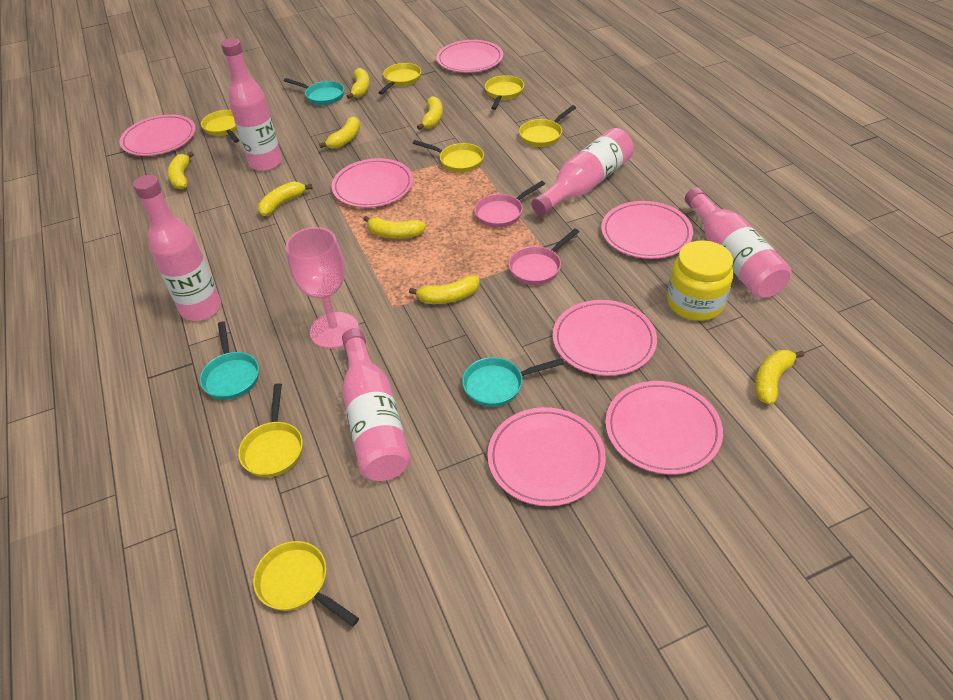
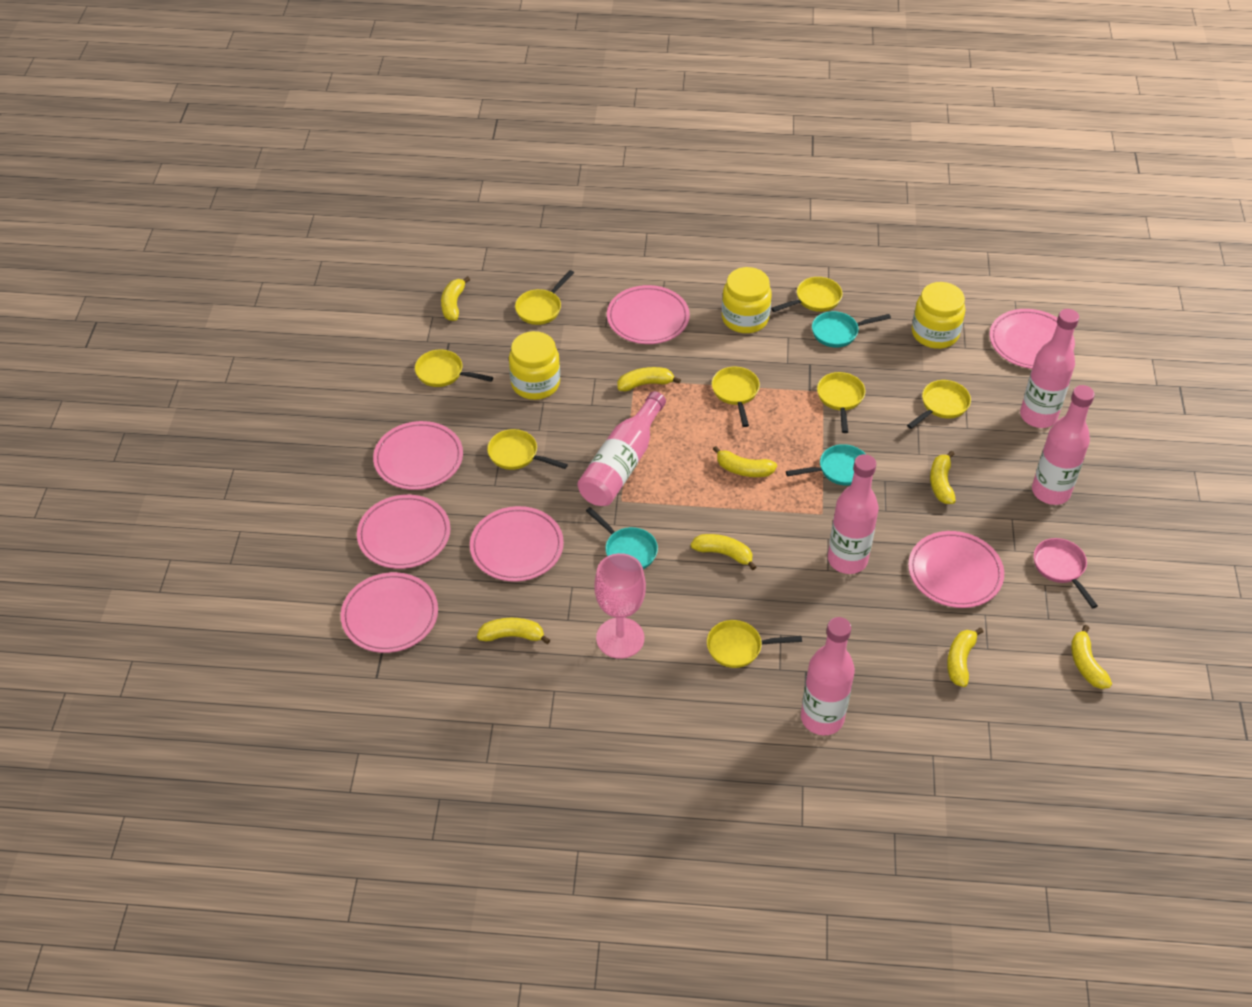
pink pan: [474,181,545,228] [509,229,579,285] = 2 -> [1033,538,1098,608] = 1
yellow jar: [667,240,734,321] = 1 -> [509,331,560,400] [722,267,772,333] [912,282,965,349] = 3
yellow pan: [201,110,239,143] [238,383,303,477] [253,541,359,626] [378,63,421,95] [413,140,484,173] [485,75,524,110] [519,105,576,147] = 7 -> [415,349,493,387] [487,429,568,470] [515,270,574,325] [707,620,802,668] [712,367,760,427] [771,277,842,312] [817,372,865,433] [907,380,971,429] = 8

